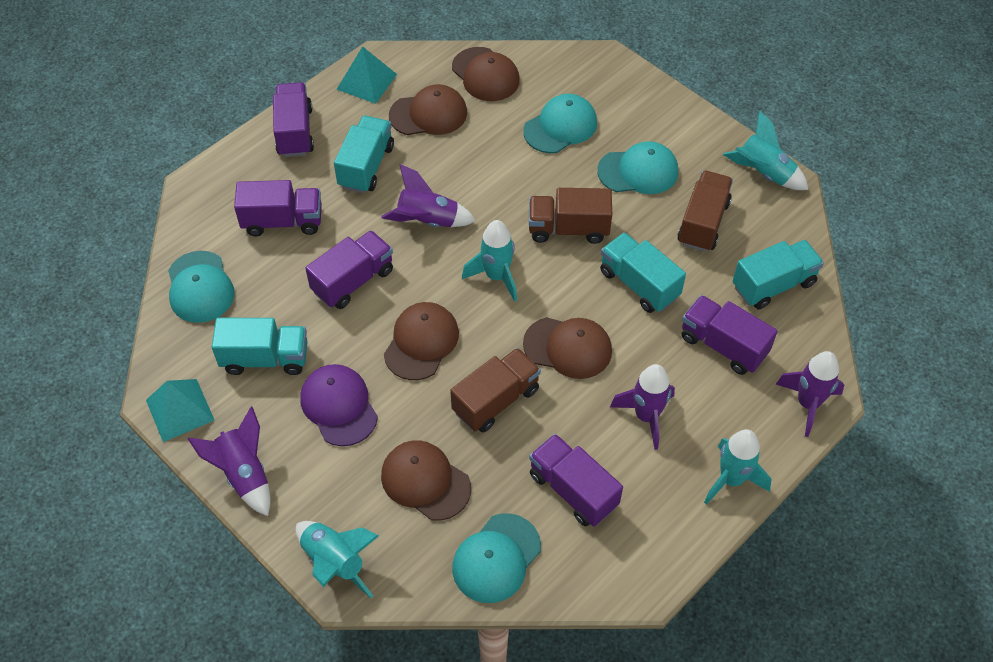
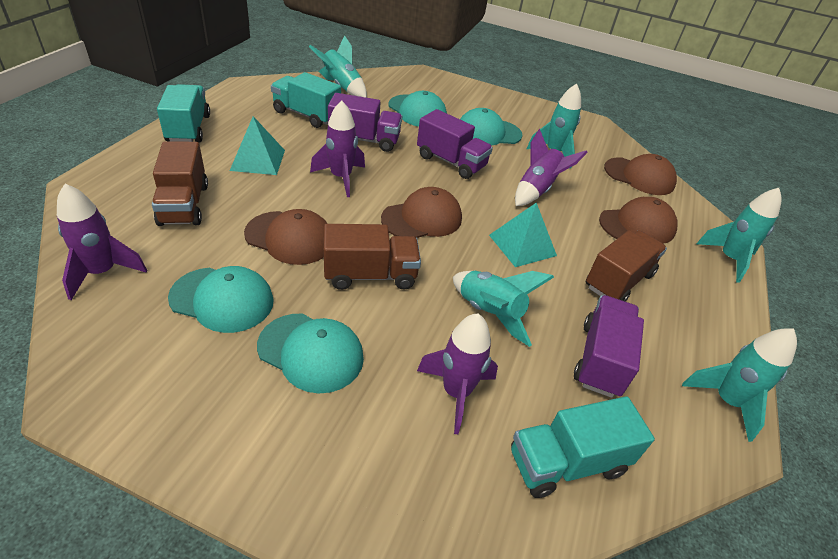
brown cap: [381,440,471,521] [384,302,459,380] [389,84,467,135] [452,47,520,101] [523,317,612,379] = 5 -> [244,209,327,265] [381,187,462,238] [599,197,677,244] [604,154,677,195] = 4
purple cap: [300,364,378,446] = 1 -> none = 0
purple truck: [234,180,322,236] [273,82,314,157] [305,230,393,309] [529,434,623,527] [682,295,778,375] = 5 -> [328,93,402,152] [417,109,493,179] [574,295,644,398] = 3
turquoise rocket: [296,521,379,598] [462,220,517,302] [704,429,771,505] [723,110,809,190] = 4 -> [309,35,367,98] [453,271,554,347] [527,84,581,168] [682,328,797,442] [697,188,782,283] = 5
turquoise truck: [212,318,308,375] [334,116,394,193] [600,232,686,313] [733,240,824,309] = 4 -> [157,84,210,142] [271,72,341,128] [511,396,655,498] = 3

